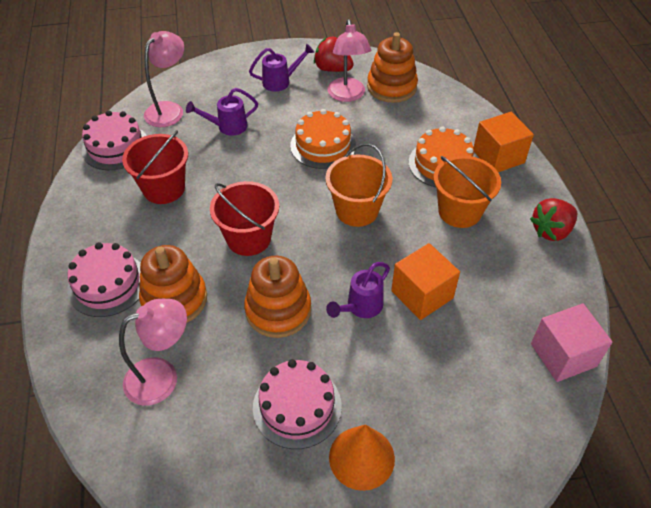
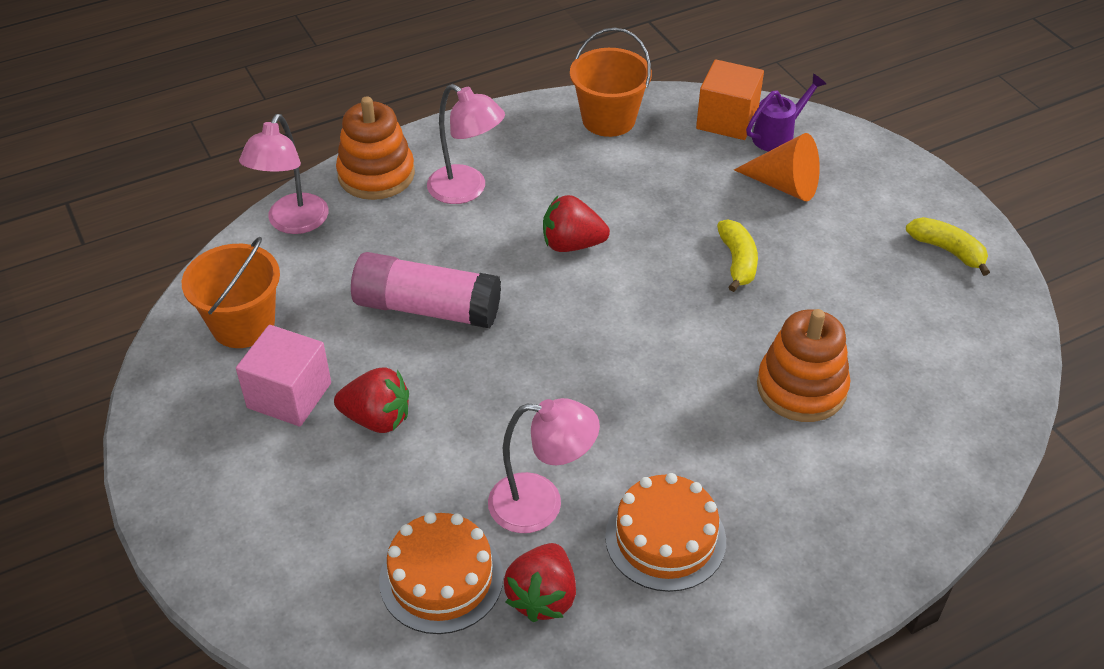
orange cube: [391,243,460,320] [474,112,534,172] = 2 -> [696,59,764,140] = 1
orange stacking toy: [139,245,207,322] [244,256,311,338] [367,32,418,103] = 3 -> [336,96,415,200] [757,309,850,422] = 2
pink cake: [67,242,141,317] [82,111,147,170] [253,359,342,449] = 3 -> none = 0
pink glue stick: none = 0 -> [351,252,501,328] = 1
purple watering can: [186,88,258,136] [249,44,314,92] [326,262,390,318] = 3 -> [746,74,826,152] = 1
red bucket: [122,130,188,204] [210,181,279,256] = 2 -> none = 0
red strawberry: [314,37,354,72] [530,198,577,241] = 2 -> [334,367,409,433] [504,543,576,622] [543,195,610,252] = 3
yellow banana: none = 0 -> [717,219,758,292] [906,217,990,276] = 2

